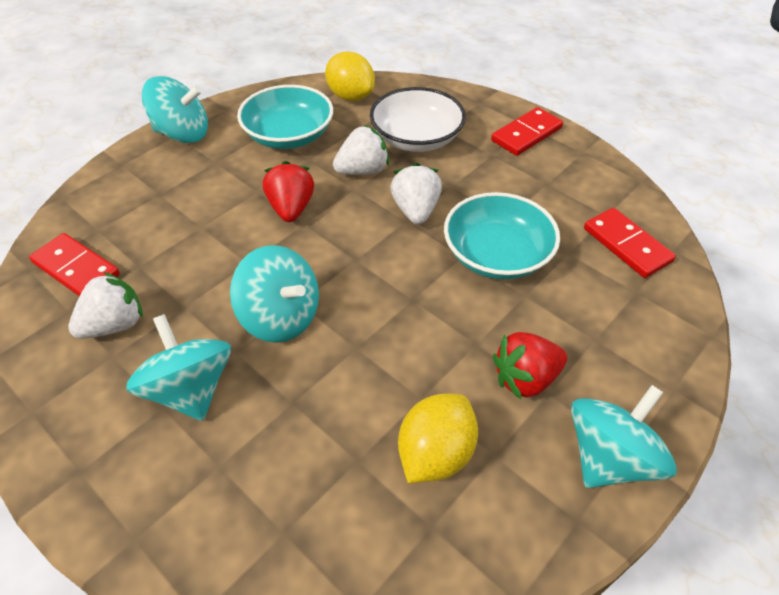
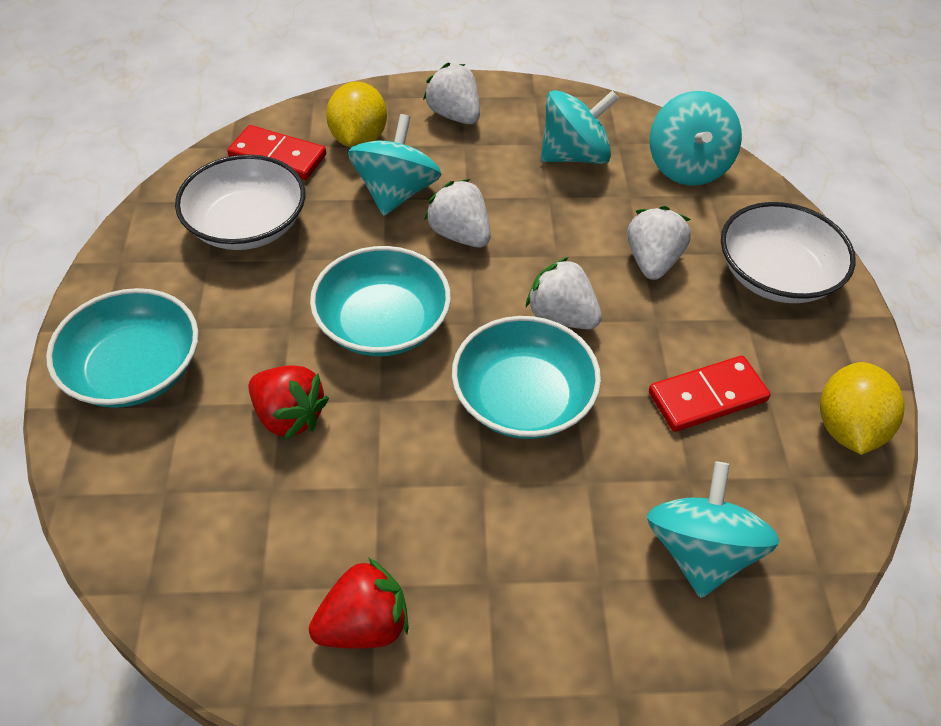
red domino: [29,233,120,296] [491,107,563,156] [584,208,676,278] = 3 -> [227,125,326,180] [649,356,770,432] = 2
turquoise bowl: [237,85,333,149] [444,192,560,279] = 2 -> [46,288,199,408] [310,246,451,356] [452,316,601,439] = 3
white bowl: [370,87,466,152] = 1 -> [175,154,305,250] [721,202,856,303] = 2
white strawberry: [68,272,143,339] [333,125,389,175] [390,163,442,224] = 3 -> [423,63,480,124] [425,179,491,247] [526,257,602,329] [627,206,691,280] = 4

